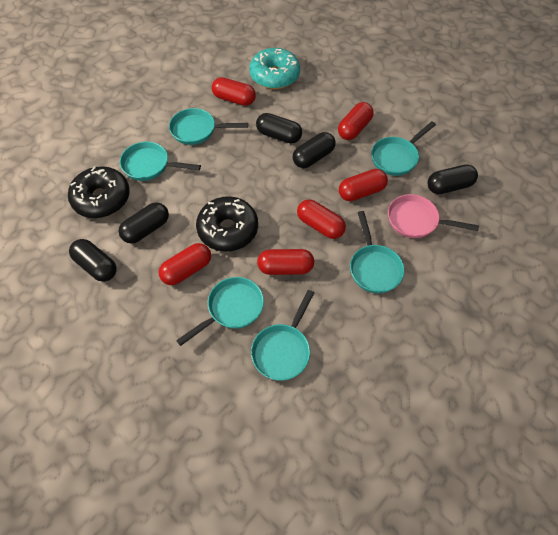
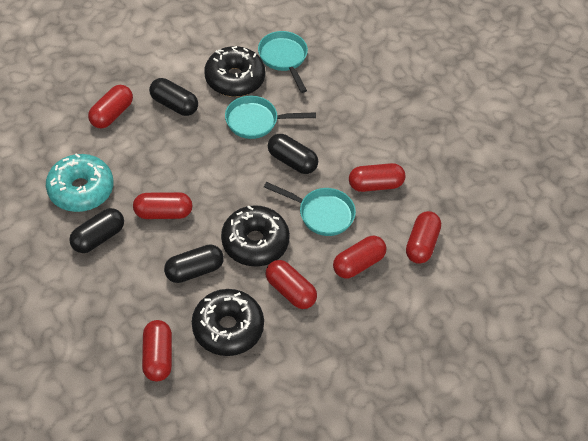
black capsule: [69,239,117,282] [119,202,169,244] [256,113,302,143] [293,132,336,168] [428,165,478,194] = 5 -> [69,208,124,253] [149,78,198,116] [164,244,224,283] [268,134,318,174] = 4
black donut: [68,166,130,218] [196,196,258,252] = 2 -> [192,289,264,356] [204,46,265,97] [221,205,290,266] = 3
pink pan: [388,194,479,238] = 1 -> none = 0
red capsule: [158,243,211,285] [212,77,256,106] [257,249,314,275] [297,200,346,239] [338,102,374,140] [339,169,388,201] = 6 -> [88,85,133,129] [133,192,193,219] [142,320,172,382] [266,260,317,309] [333,236,387,279] [349,163,405,192] [406,211,441,264] = 7
turquoise pan: [120,141,201,181] [169,108,248,145] [176,277,264,346] [251,290,314,381] [350,211,405,294] [371,122,436,176] = 6 -> [225,96,316,139] [258,31,308,93] [264,182,356,236] = 3

